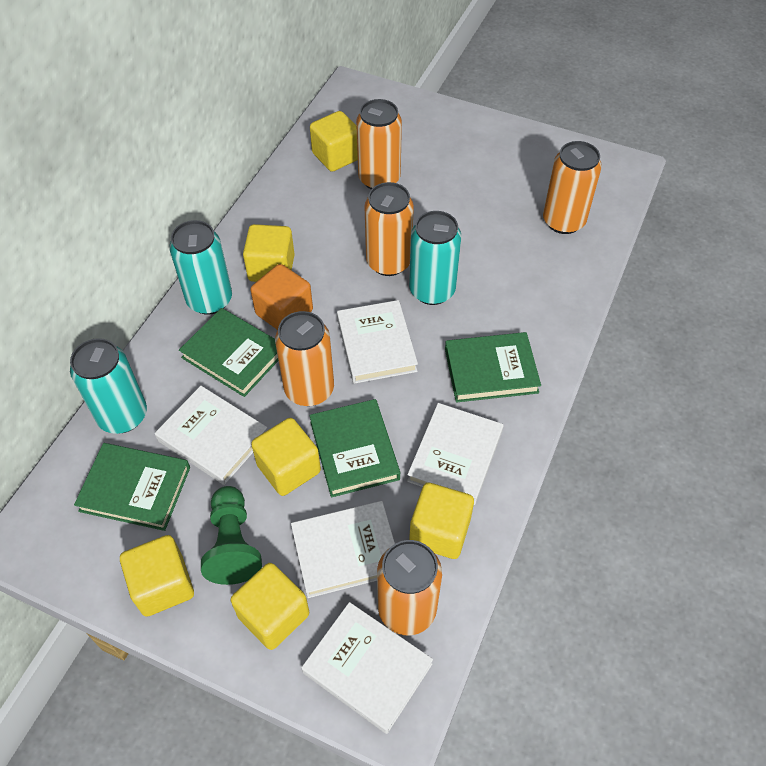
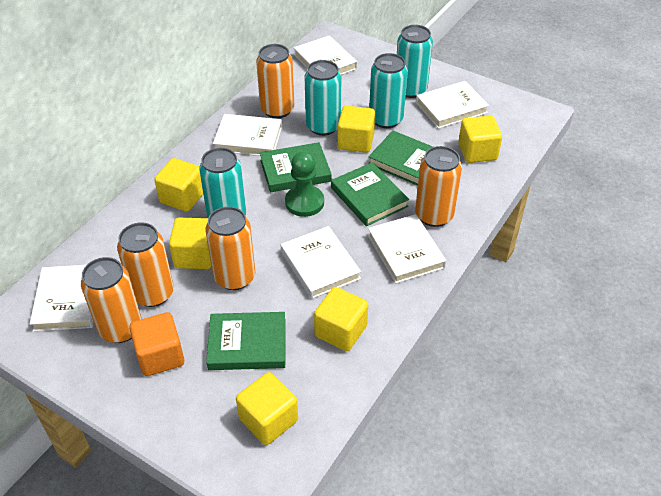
turquoise can: [70,338,147,434] [169,220,232,315] [409,211,461,305] = 3 -> [199,148,246,218] [305,60,341,136] [369,53,408,128] [397,25,433,98] = 4
white book: [155,386,267,485] [291,501,395,598] [301,602,433,734] [337,300,418,384] [407,403,504,505] = 5 -> [30,265,93,332] [213,114,282,156] [281,226,361,299] [294,35,357,75] [368,214,446,284] [416,81,489,129] = 6

